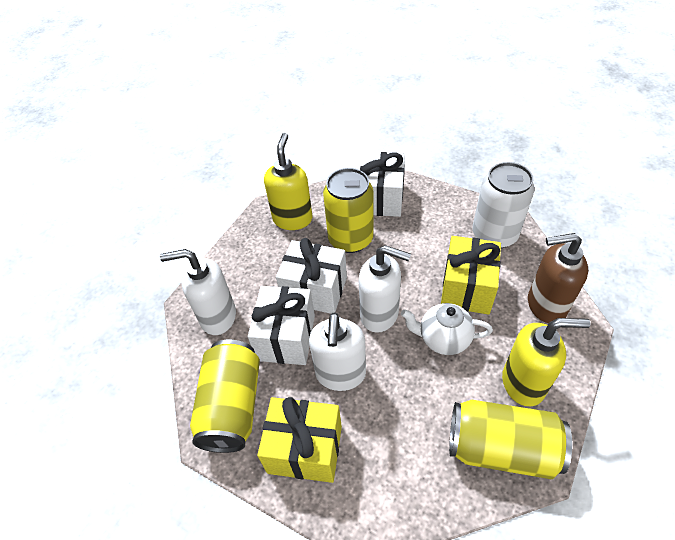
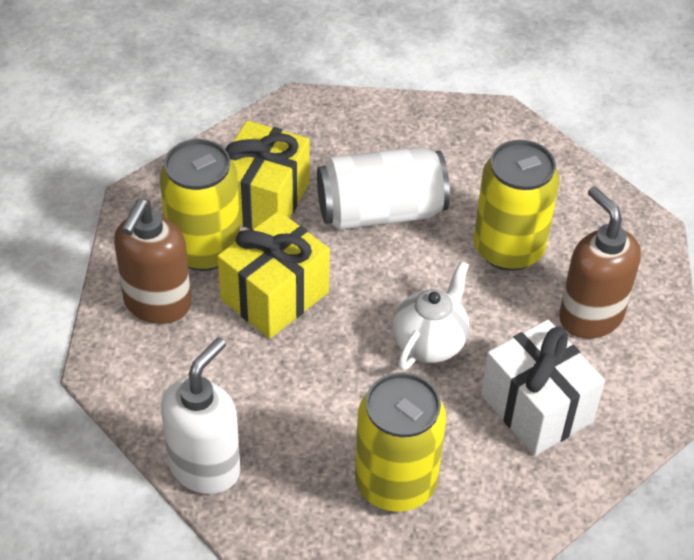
brown soap dispenser: [528,233,588,323] = 1 -> [114,199,191,324] [559,186,641,338] = 2
white gift: [248,286,315,365] [276,238,347,314] [360,152,405,217] = 3 -> [481,320,605,456] = 1
white soap dispenser: [160,249,236,335] [309,312,366,391] [359,245,411,333] = 3 -> [161,337,241,494] = 1
yellow soap dispenser: [264,133,312,230] [502,318,591,406] = 2 -> none = 0

